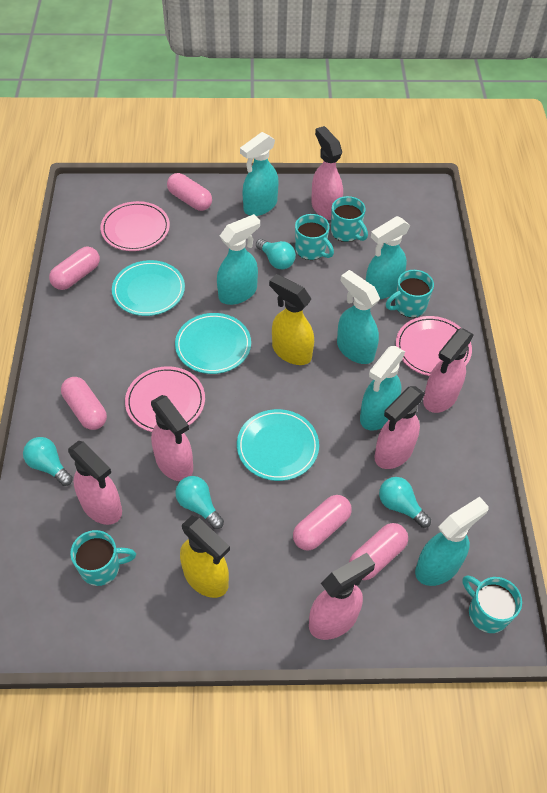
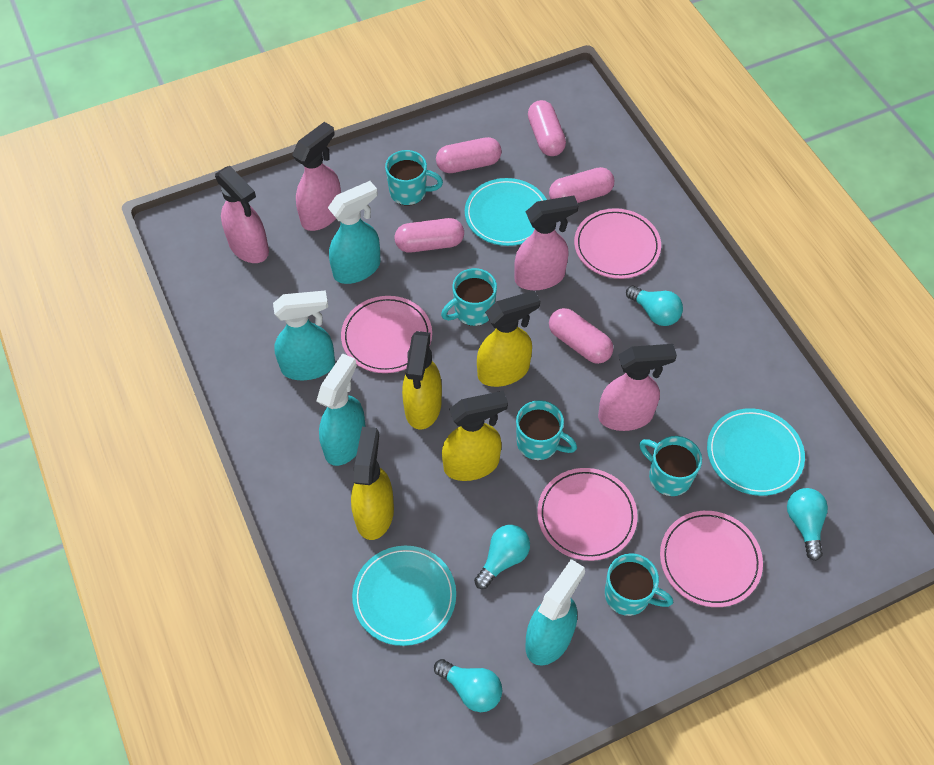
pink plate: [100,201,170,251] [125,366,205,432] [396,316,472,376] = 3 -> [341,296,432,373] [537,468,638,561] [574,208,661,279] [660,511,763,607] = 4
pink spray bottle: [68,441,122,525] [151,395,193,481] [309,553,375,640] [311,126,343,220] [374,386,425,469] [423,328,474,413] = 6 -> [215,166,269,263] [292,122,341,231] [514,196,579,290] [598,344,677,431] = 4
turquoise spray bottle: [217,214,260,305] [240,132,278,216] [337,270,380,364] [360,346,405,431] [365,216,410,299] [415,497,489,586] = 6 -> [273,290,335,380] [317,353,365,466] [328,181,381,284] [526,559,585,666] = 4
yellow spray bottle: [180,516,230,598] [269,274,314,365] = 2 -> [351,427,394,540] [402,331,442,429] [442,391,508,481] [477,290,540,387] = 4

